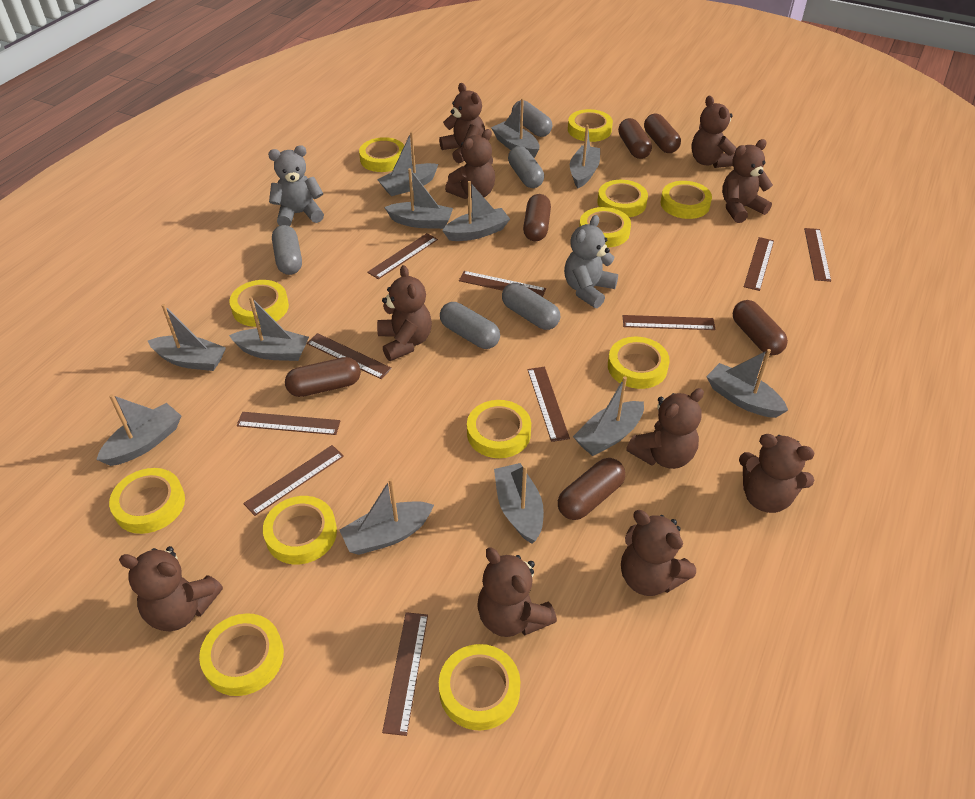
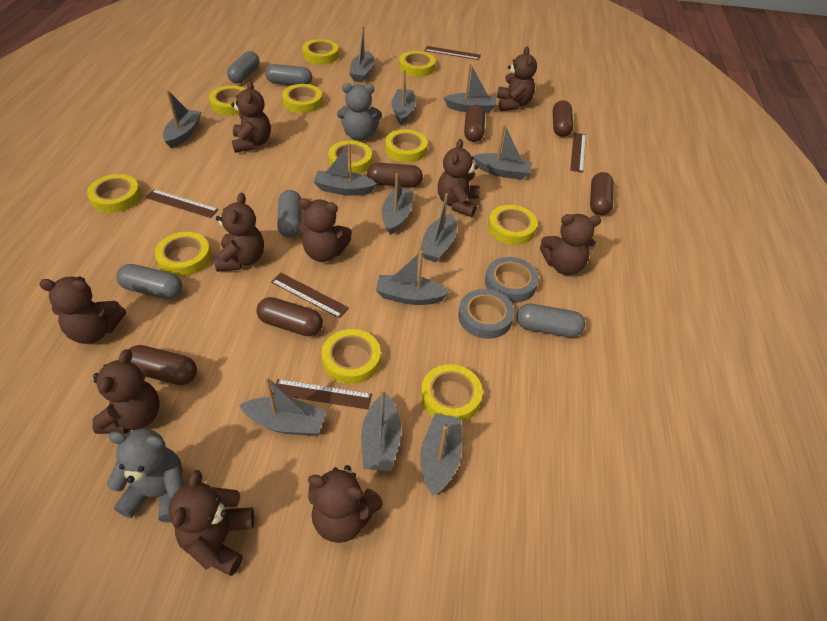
brown ruler: [237,412,340,435] [243,445,344,516] [307,333,392,379] [367,233,438,279] [382,612,428,736] [459,271,546,297] [527,367,570,442] [623,315,716,330] [744,237,774,291] [804,228,831,282] = 10 -> [145,189,219,218] [271,273,349,318] [276,379,372,410] [425,46,481,60] [570,133,586,173] = 5
grey tape: none = 0 -> [458,289,514,339] [485,257,539,303] = 2
yellow tape: [109,468,185,534] [199,613,284,696] [229,280,289,327] [263,496,337,564] [359,137,404,172] [439,644,520,731] [467,400,531,458] [568,109,613,142] [579,207,631,247] [597,180,648,217] [608,337,670,389] [661,181,712,219] = 12 -> [87,174,141,213] [155,232,211,277] [209,85,245,115] [282,84,322,113] [302,39,339,65] [321,329,381,384] [328,141,372,174] [385,129,427,163] [399,51,435,77] [421,364,483,422] [488,205,538,245] = 11

